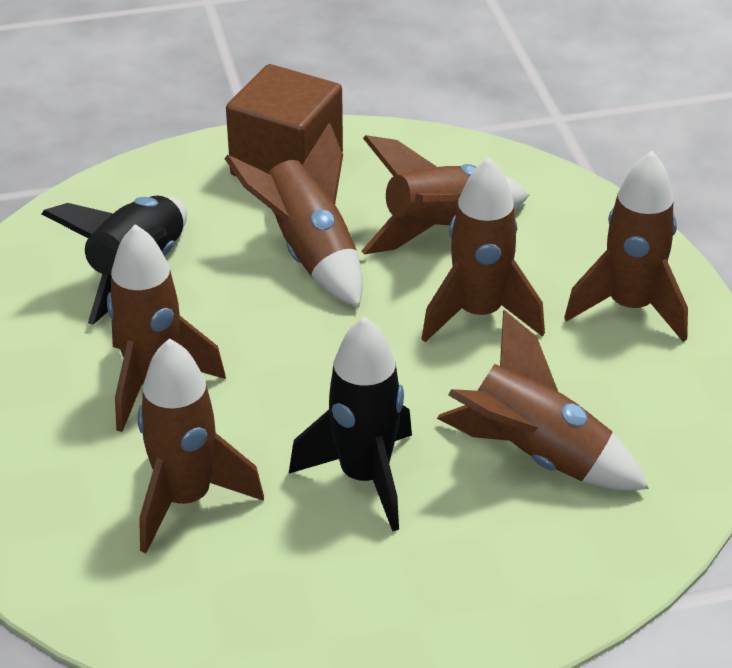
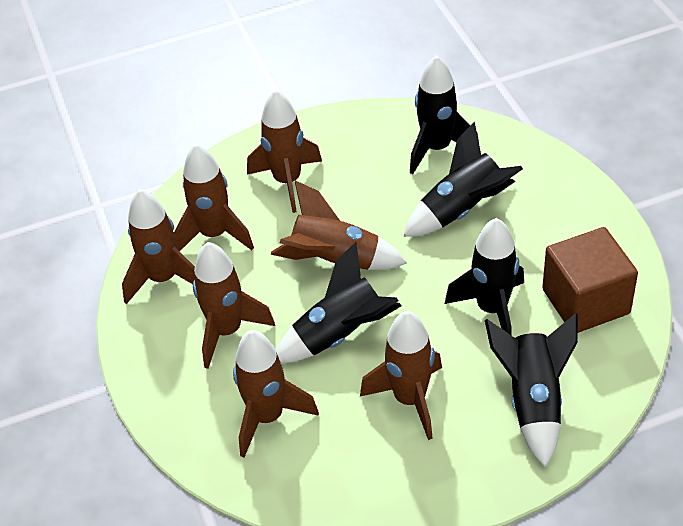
black rocket: [42,196,187,325] [289,316,412,531] = 2 -> [276,242,401,363] [404,121,523,237] [410,55,479,174] [445,218,524,336] [485,313,578,467] = 5

